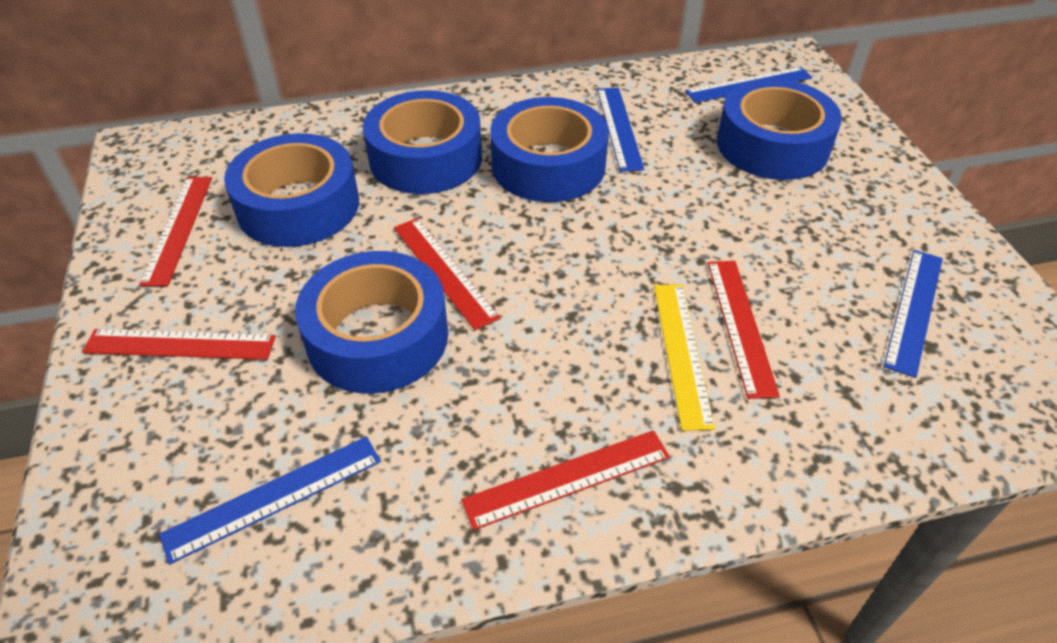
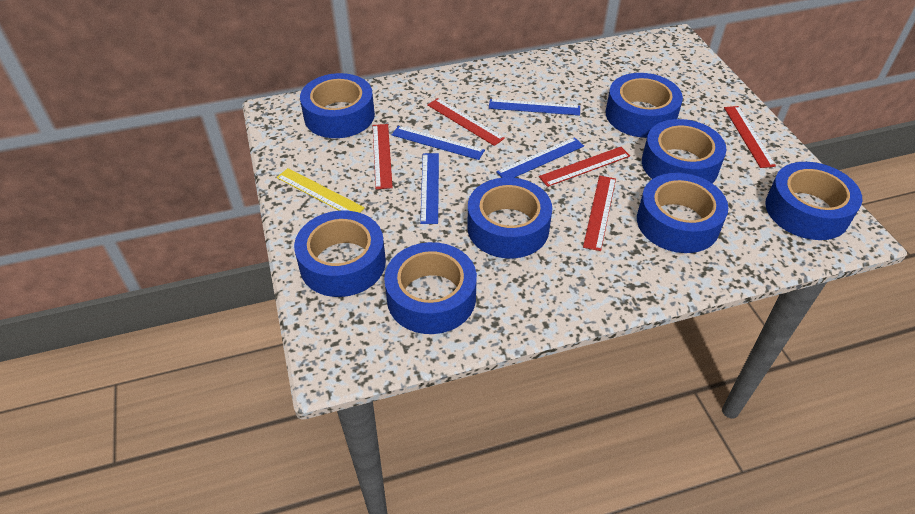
blue tape: [224,133,359,247] [295,251,448,394] [363,90,482,194] [490,97,609,202] [717,79,842,180] = 5 -> [294,210,386,297] [300,73,375,138] [384,242,477,334] [467,177,552,259] [606,73,683,138] [637,173,728,253] [642,119,727,183] [765,162,862,240] = 8

